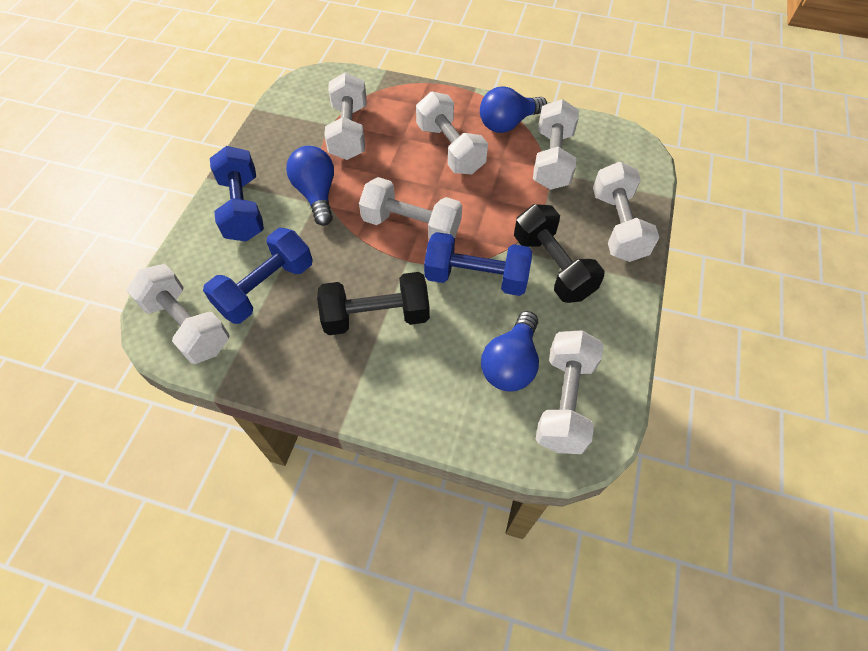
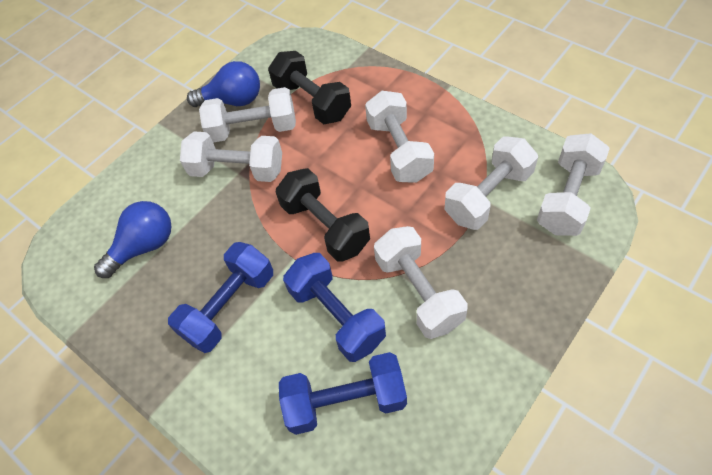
blue light bulb: [286,146,334,226] [480,86,547,133] [481,311,539,392] = 3 -> [94,201,172,278] [187,61,260,107] = 2
white dumbbell: [126,264,229,364] [324,72,367,160] [359,177,462,239] [416,92,488,175] [533,99,579,190] [536,330,604,454] [593,162,660,262] = 7 -> [180,131,282,182] [199,87,296,142] [365,91,434,183] [374,226,468,339] [444,136,538,230] [537,133,610,236] = 6

